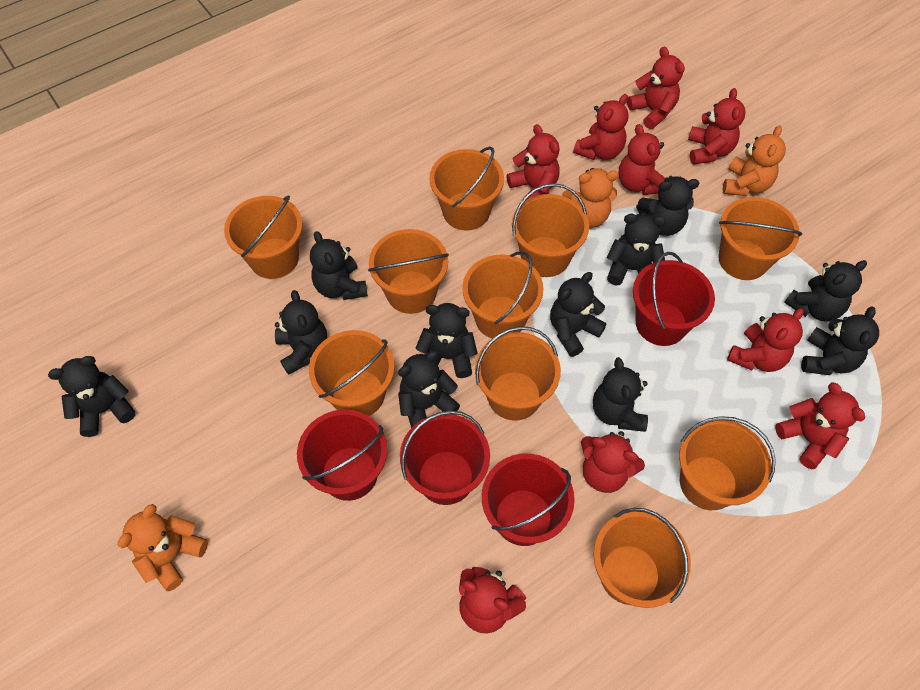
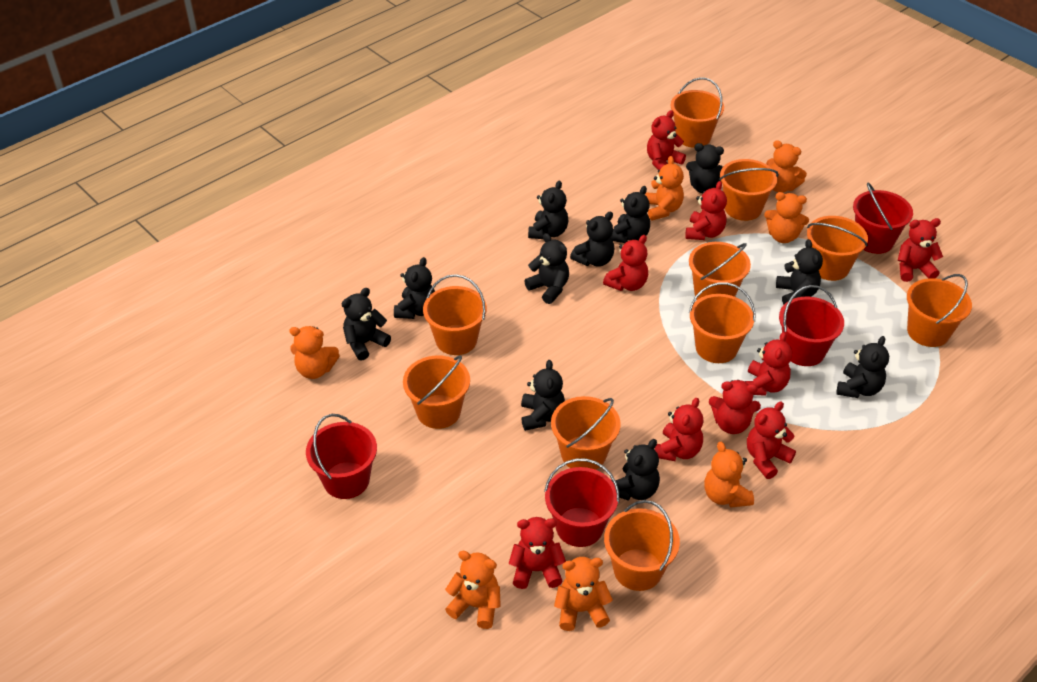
orange teddy bear: [118,504,208,591] [562,168,619,228] [723,125,786,196] = 3 -> [289,326,340,379] [445,551,501,629] [554,557,613,631] [645,156,684,221] [704,442,754,507] [764,192,809,243] [766,140,807,192] = 7

